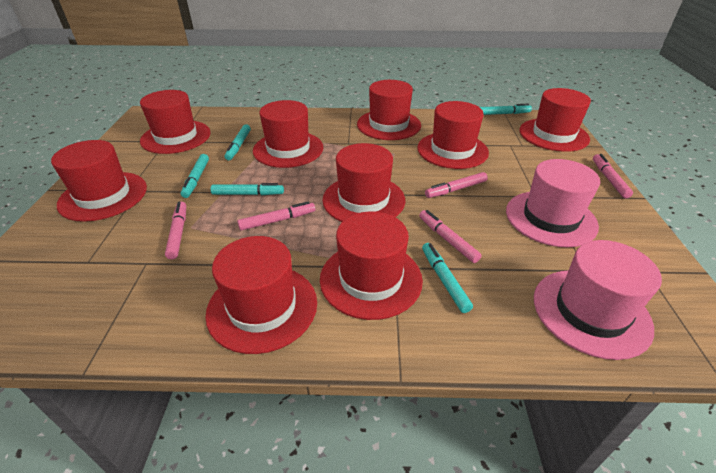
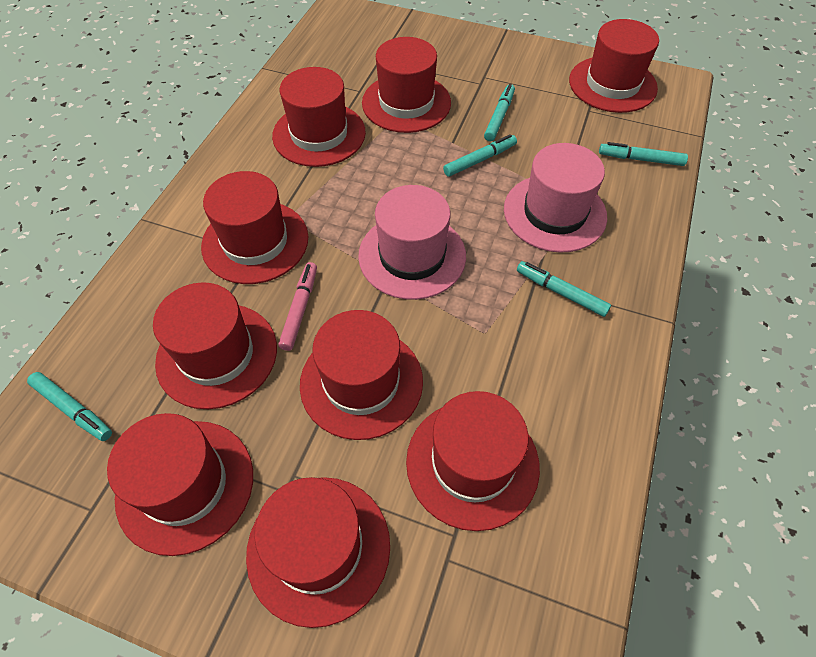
pink marker: [165,202,186,259] [237,201,315,231] [419,210,482,263] [425,172,488,198] [593,154,633,198] = 5 -> [278,262,317,351] = 1

